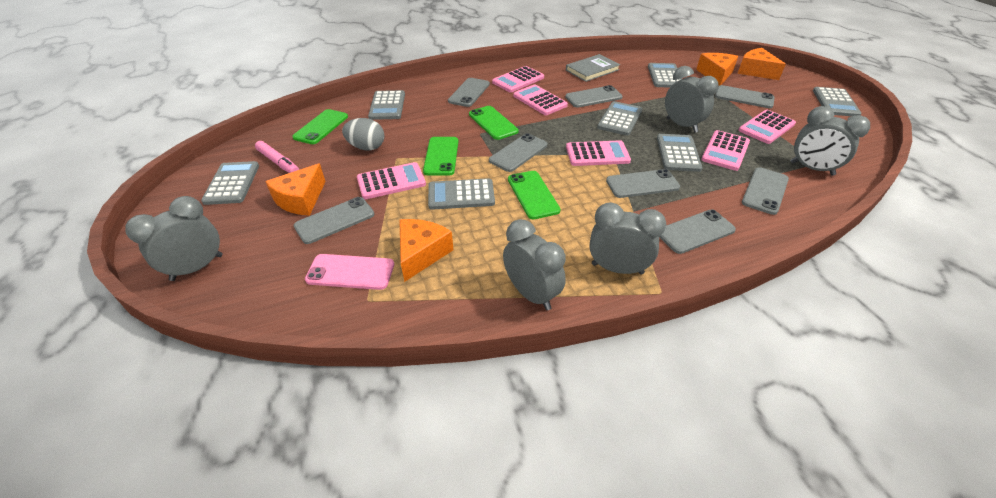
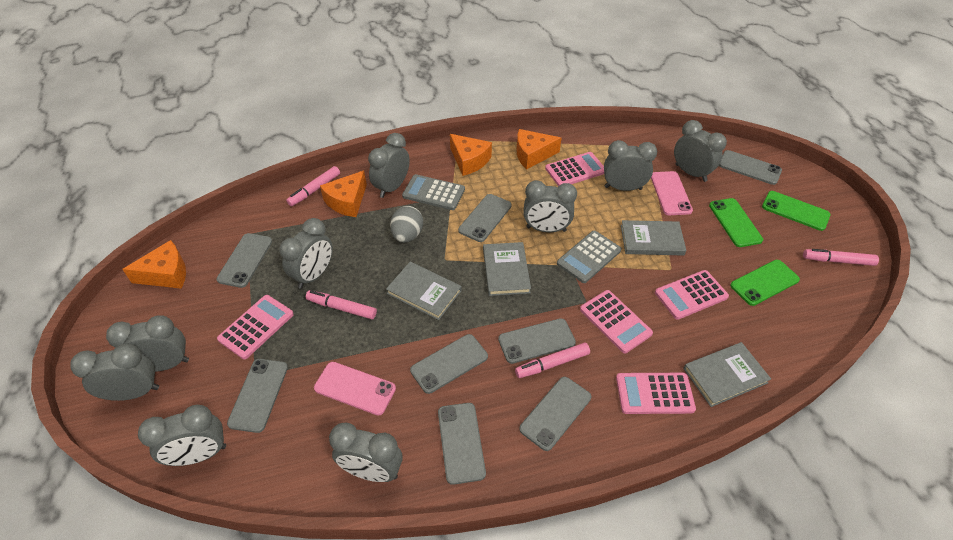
green phone: [292,109,348,144] [423,137,459,176] [469,106,519,140] [508,171,561,219] = 4 -> [709,198,763,247] [730,260,800,306] [762,191,831,231] = 3
grey book: [566,54,620,82] = 1 -> [386,261,462,320] [483,242,531,296] [621,220,686,256] [683,342,771,407] = 4
grey calculator: [201,161,259,205] [368,90,405,120] [428,178,495,210] [597,101,642,136] [648,63,682,88] [657,134,703,172] [813,87,862,116] = 7 -> [402,174,465,210] [557,231,622,283] = 2
grey clock: [125,196,222,281] [503,219,566,310] [589,202,666,275] [665,66,718,133] [791,106,870,176] = 5 -> [70,344,159,401] [106,315,189,372] [138,405,226,466] [280,218,333,289] [329,422,403,482] [368,133,410,198] [523,180,577,232] [604,140,657,191] [674,120,727,182] = 9
pink calculator: [357,162,426,199] [492,66,544,92] [513,85,568,115] [566,140,631,166] [701,130,750,171] [738,110,796,144] = 6 -> [217,295,294,359] [545,152,604,186] [580,290,653,354] [616,373,696,414] [655,270,729,320] = 5
pink marker: [255,141,299,173] = 1 -> [286,166,340,206] [306,290,377,319] [515,343,590,378] [803,249,879,266] = 4
pink phone: [305,254,394,290] = 1 -> [314,362,396,416] [651,171,693,215] = 2

